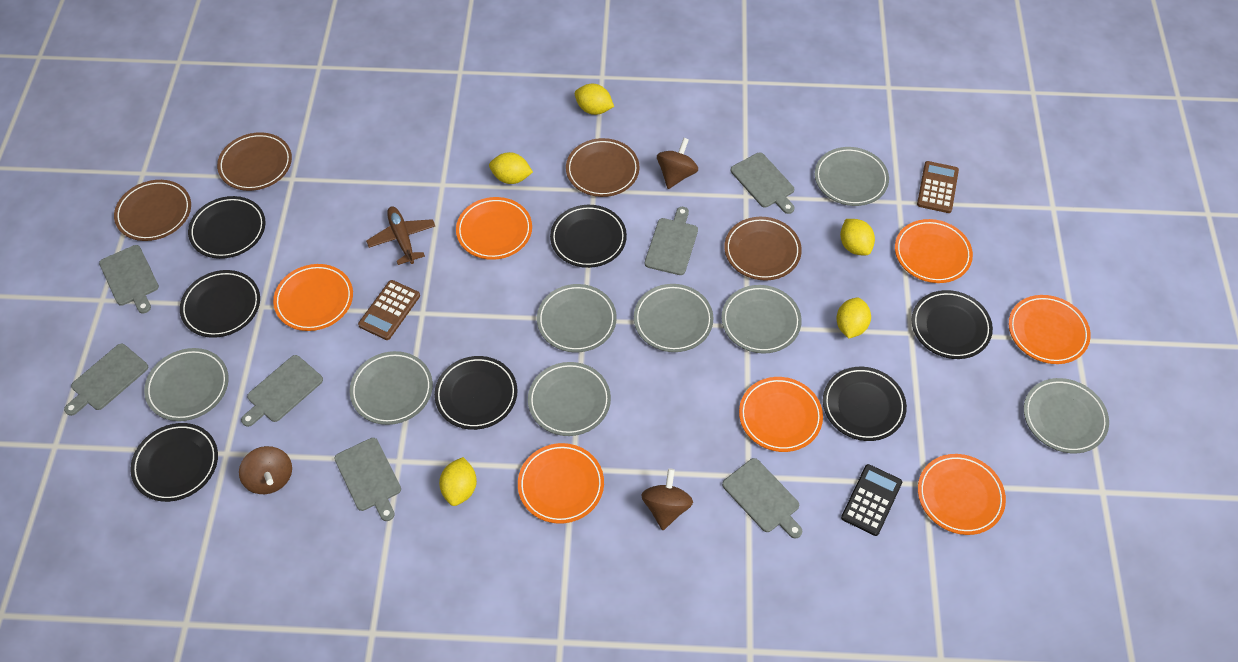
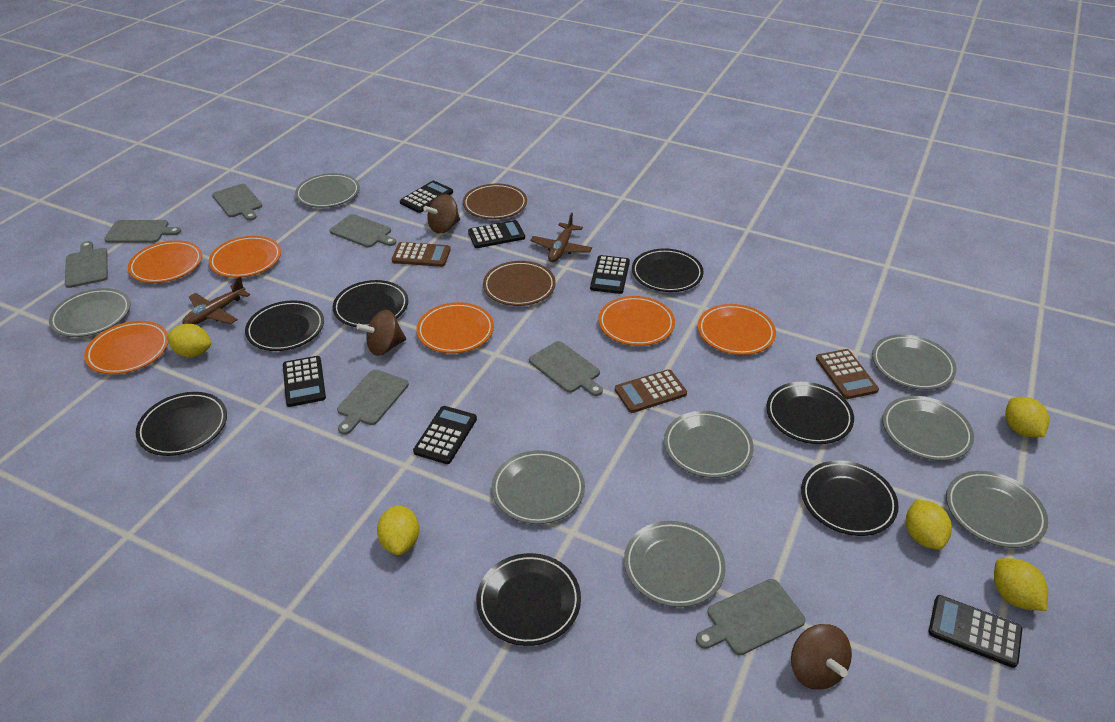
black calculator: [841,464,902,536] = 1 -> [283,356,326,407] [400,181,453,213] [413,406,477,464] [468,220,525,248] [590,255,630,294] [929,595,1022,668] = 6
brown calculator: [358,280,420,340] [917,161,959,213] = 2 -> [392,242,451,267] [615,369,687,413] [816,349,879,399] = 3
brown plane: [366,206,435,265] = 1 -> [183,276,250,325] [530,213,592,262] = 2
brown plate: [114,180,191,241] [217,132,292,191] [566,138,640,197] [724,217,802,281] = 4 -> [463,184,527,219] [483,261,556,306] = 2
orange plate: [273,264,353,331] [456,197,532,260] [518,443,604,524] [739,377,823,452] [895,219,973,283] [918,454,1006,535] [1009,295,1091,364] = 7 -> [84,321,168,374] [128,240,202,283] [209,236,281,278] [416,302,494,353] [598,296,675,346] [698,304,776,355] = 6

